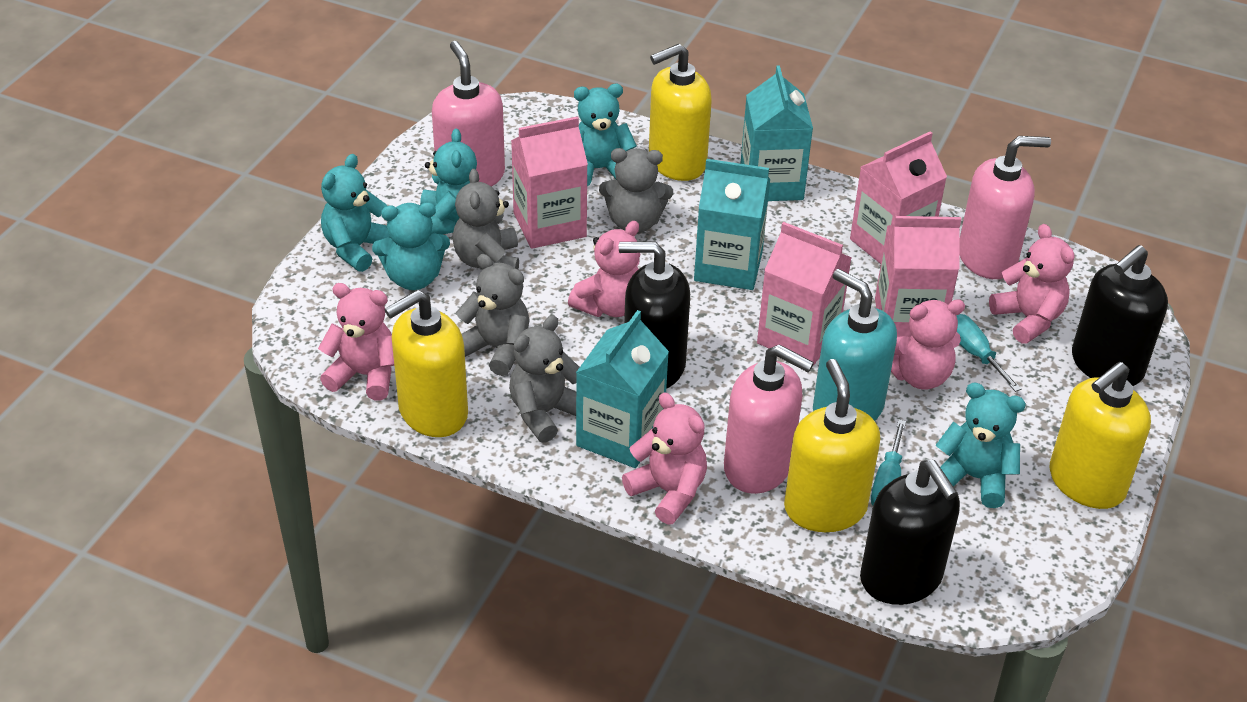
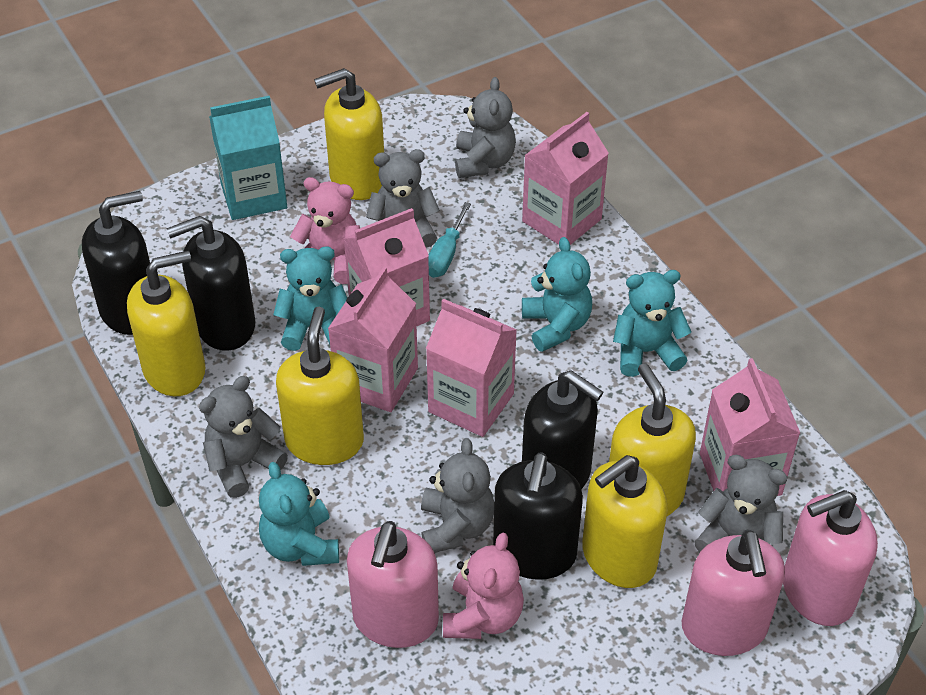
black soap dispenser: [619,241,690,389] [860,460,960,605] [1072,245,1168,386] = 3 -> [82,191,150,335] [166,216,255,351] [493,452,583,580] [522,370,603,489] = 4
grey teddy bear: [453,169,519,270] [456,254,529,376] [509,315,580,443] [599,148,673,234] = 4 -> [199,376,288,498] [366,149,440,248] [421,438,494,553] [455,77,516,178] [694,455,788,552] = 5
pink carton: [511,116,588,249] [757,222,852,367] [850,131,947,264] [875,216,961,337] = 4 -> [328,266,418,412] [343,208,430,326] [426,299,517,437] [522,112,609,245] [700,358,800,496] = 5
pink teddy bear: [318,283,394,401] [568,221,640,317] [622,392,707,525] [891,300,965,390] [989,224,1075,344] = 5 -> [290,177,360,284] [443,532,524,639] = 2
turquoise carton: [576,310,669,468] [694,159,770,290] [740,65,813,201] = 3 -> [209,96,287,220] = 1
turquoise screwdriver: [871,420,906,505] [956,314,1022,392] = 2 -> [428,202,471,278] = 1
turquoise soap dispenser: [813,269,897,421] = 1 -> none = 0
turquoise teddy bear: [321,154,390,272] [372,202,450,290] [420,129,477,235] [574,84,637,186] [935,382,1026,508] = 5 -> [259,462,339,566] [273,246,347,351] [522,237,592,352] [613,270,691,377] = 4
yellow soap dispenser: [384,290,468,437] [649,44,712,181] [784,359,880,532] [1050,362,1151,509] = 4 -> [127,251,205,396] [276,307,364,465] [314,68,384,200] [582,455,668,588] [609,363,696,516] = 5

